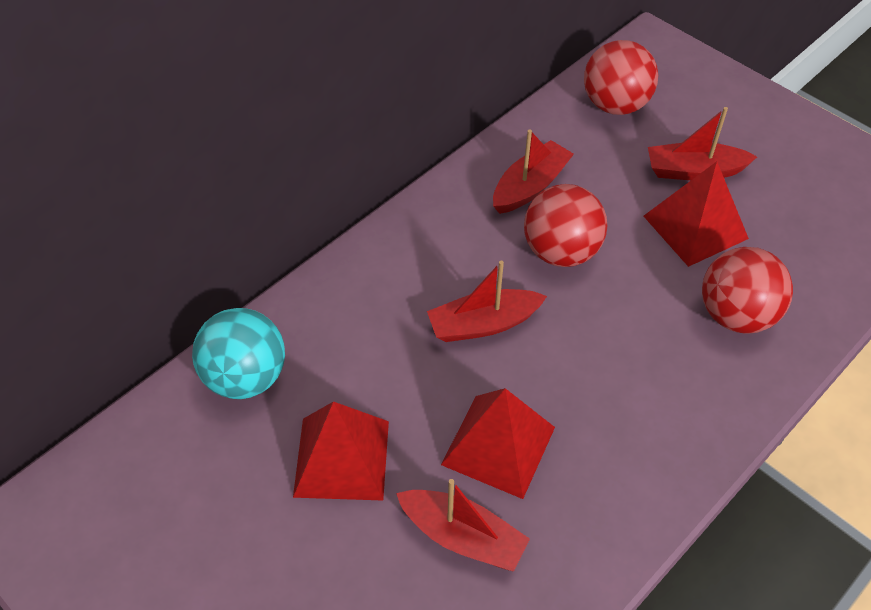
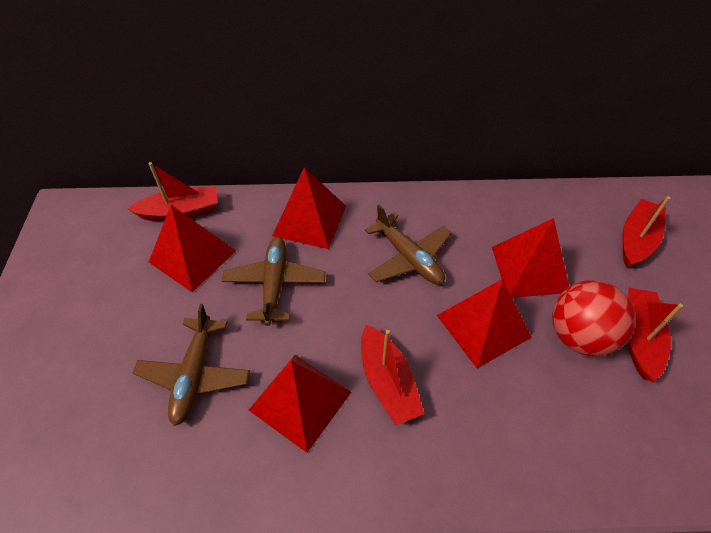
brown plane: none = 0 -> [133,304,250,426] [222,237,325,326] [365,205,452,285] = 3
red ball: [524,184,607,267] [584,40,658,115] [702,247,793,333] = 3 -> [552,280,635,356] = 1
red pyramid: [293,401,389,500] [441,388,555,499] [644,161,749,267] = 3 -> [149,205,236,292] [249,355,351,453] [272,167,346,249] [437,279,532,368] [492,218,569,298] = 5
turquoise ball: [192,308,285,399] = 1 -> none = 0

